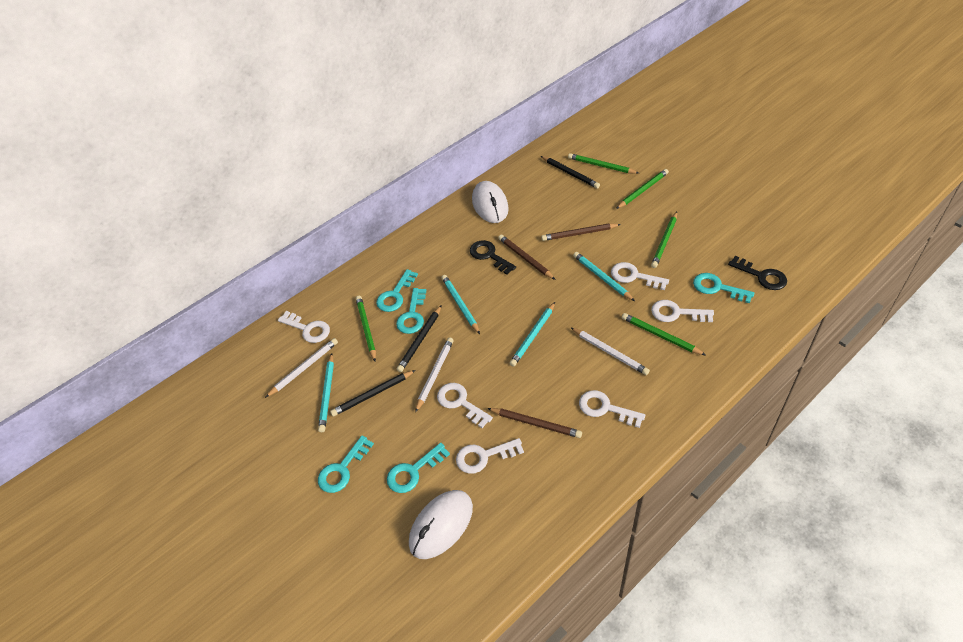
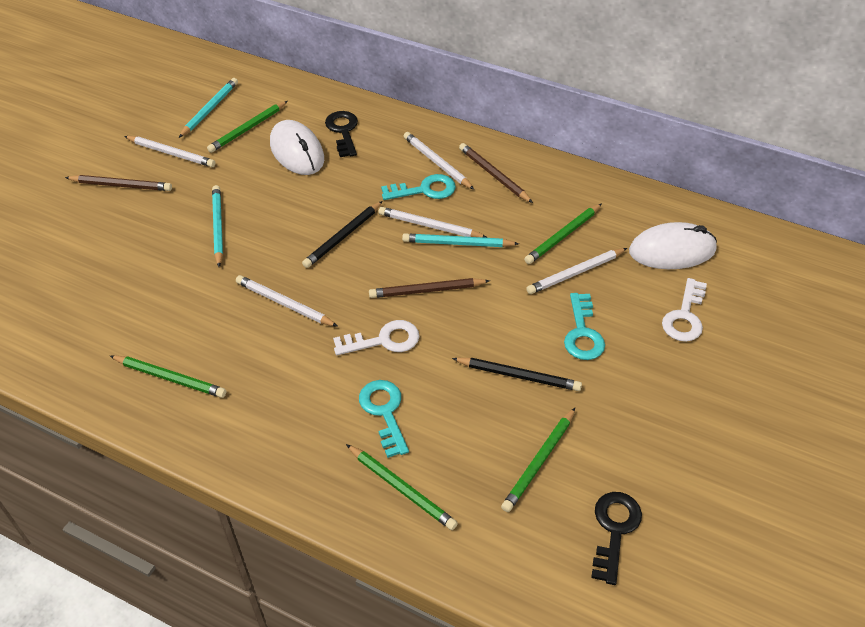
black pencil: [330,370,416,416] [397,305,442,372] [541,156,600,189] = 3 -> [302,201,383,268] [452,358,582,391] = 2
turquoise key: [318,435,374,493] [376,269,418,312] [387,443,450,493] [396,288,426,334] [693,273,755,303] = 5 -> [359,380,409,458] [381,174,456,200] [564,293,605,360] = 3
turquoise pencil: [318,353,334,432] [441,275,480,334] [509,302,555,367] [573,252,635,301] = 4 -> [179,78,238,138] [212,185,223,267] [402,233,519,247] = 3
white key: [278,311,330,343] [437,383,493,428] [456,438,524,474] [579,390,645,428] [611,262,669,290] [651,300,714,322] = 6 -> [333,320,420,355] [662,278,707,342] = 2
white pencil: [265,338,338,398] [415,337,454,413] [571,328,650,375] = 3 -> [124,136,215,167] [236,275,338,327] [379,207,488,238] [404,132,474,190] [526,248,627,294] = 5

